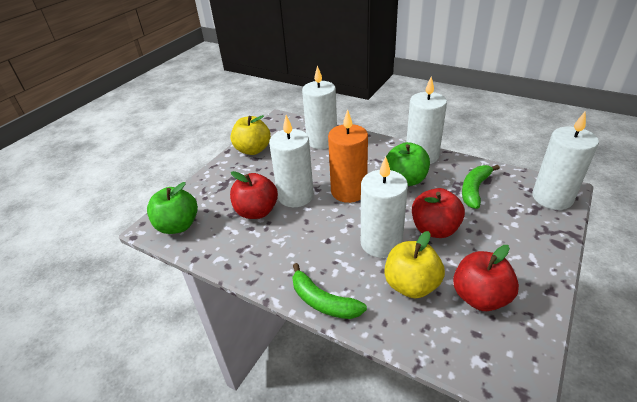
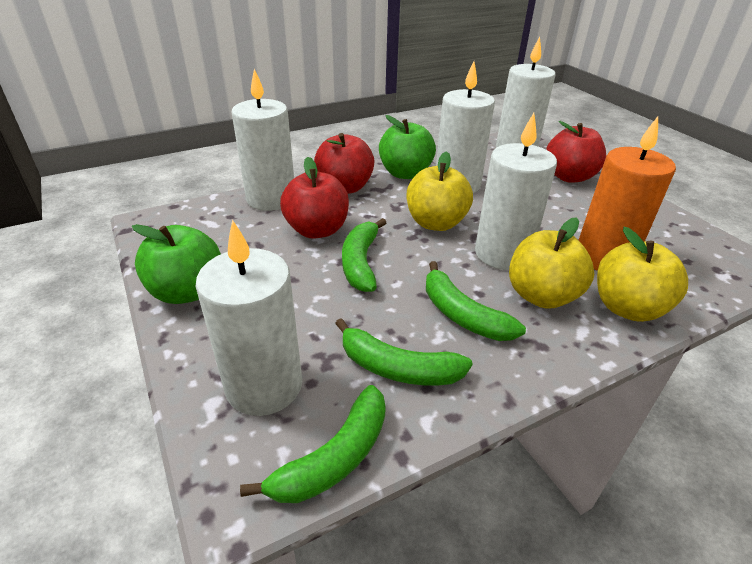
green banana: [292,263,367,319] [462,165,500,209] = 2 -> [240,385,386,503] [335,318,473,385] [342,218,386,292] [426,261,526,341] = 4
yellow apple: [231,115,271,155] [384,231,445,298] = 2 -> [407,151,473,231] [509,217,594,309] [597,227,688,322] = 3

